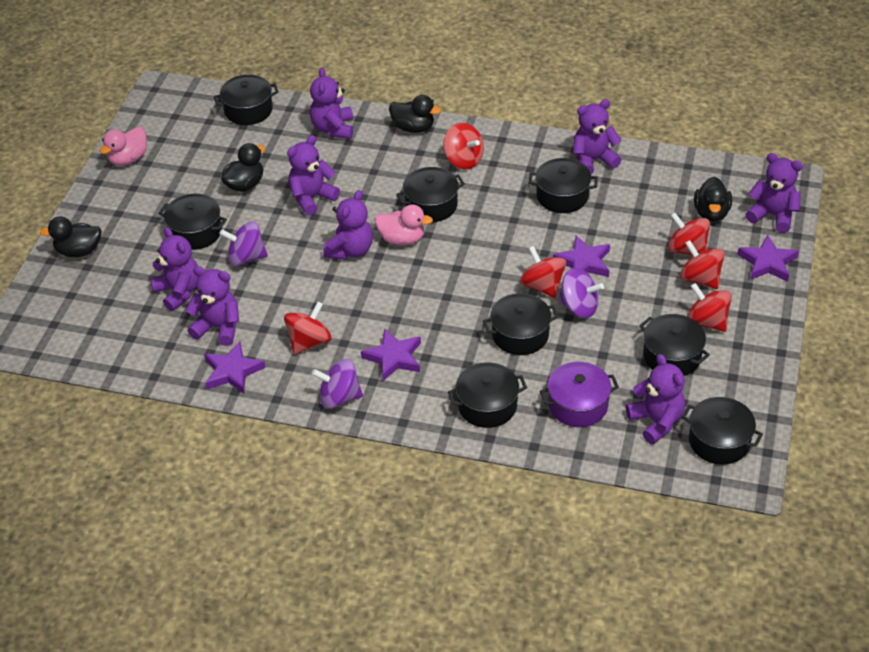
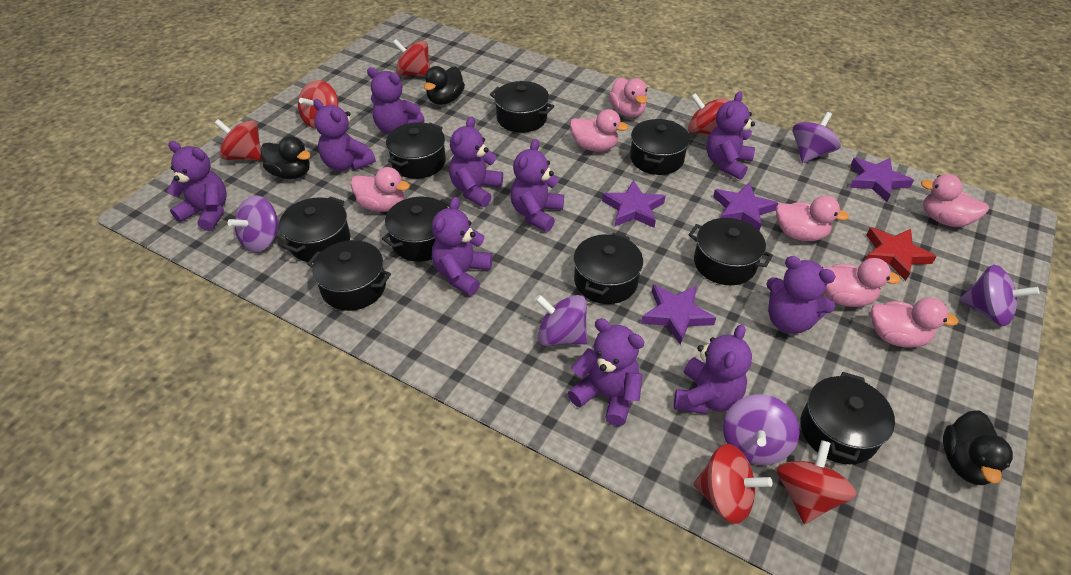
black duck: [39,217,102,257] [221,143,265,192] [389,95,441,133] [694,177,732,222] = 4 -> [260,136,311,179] [424,66,465,105] [943,410,1013,485] = 3
black pot: [159,194,227,250] [214,75,279,125] [396,167,465,222] [448,362,527,428] [483,293,559,355] [529,158,598,213] [639,314,710,376] [682,397,763,464] = 8 -> [279,196,350,263] [307,240,391,311] [382,196,450,262] [386,122,446,179] [490,81,554,133] [573,233,643,304] [630,119,690,175] [688,218,773,285] [800,372,895,464] = 9
pink duck: [100,127,147,166] [375,205,433,245] = 2 -> [351,167,410,212] [570,109,629,151] [609,77,647,117] [776,196,849,241] [823,258,901,307] [870,297,959,348] [921,174,989,227] = 7
purple pot: [540,362,619,427] = 1 -> none = 0
purple spinning top: [219,221,268,266] [312,359,363,409] [558,268,604,318] = 3 -> [228,195,280,252] [535,295,587,346] [723,394,800,465] [792,112,841,163] [959,264,1039,326] = 5
purple teddy bear: [150,227,199,311] [185,266,239,346] [287,135,340,216] [310,68,353,139] [323,190,373,260] [573,99,621,174] [626,354,685,444] [745,153,803,233] = 8 -> [167,141,227,231] [313,99,376,171] [367,67,425,135] [432,197,492,296] [449,116,503,207] [510,139,564,232] [568,318,644,426] [674,324,752,414] [706,91,755,180] [766,256,836,334] = 10
red star: none = 0 -> [865,227,937,281] = 1

